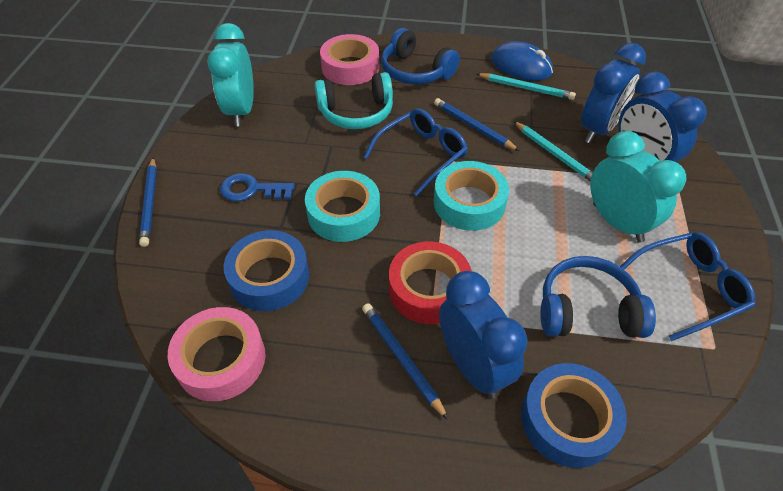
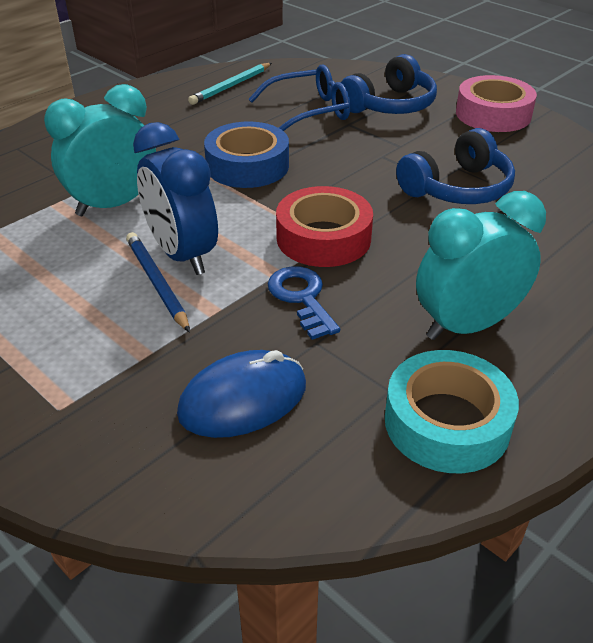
blue clock: [439,271,528,398] [581,43,646,143] [619,72,706,162] = 3 -> [133,122,218,275] = 1
blue glasses: [364,108,468,196] [620,232,755,341] = 2 -> [248,65,350,131] = 1
blue pencil: [139,157,157,247] [362,303,448,420] [434,98,519,151] = 3 -> [126,232,190,333] = 1
blue tape: [224,230,309,311] [521,363,627,468] = 2 -> [204,121,289,188] = 1
pink tape: [168,307,265,401] [320,34,379,85] = 2 -> [456,75,537,132] = 1
turquoise headphones: [315,72,393,129] = 1 -> none = 0
turquoise pencil: [477,73,576,100] [513,121,593,181] = 2 -> [188,63,272,105] = 1
turquoise tape: [305,171,380,242] [434,161,509,231] = 2 -> [385,350,519,473] = 1

